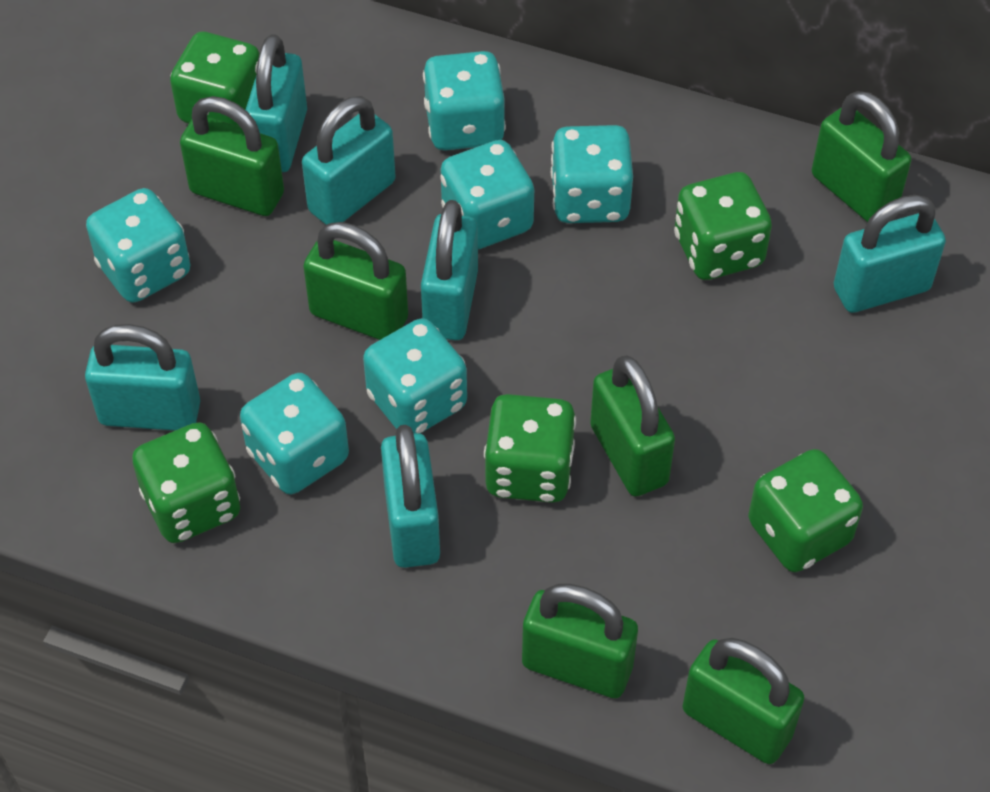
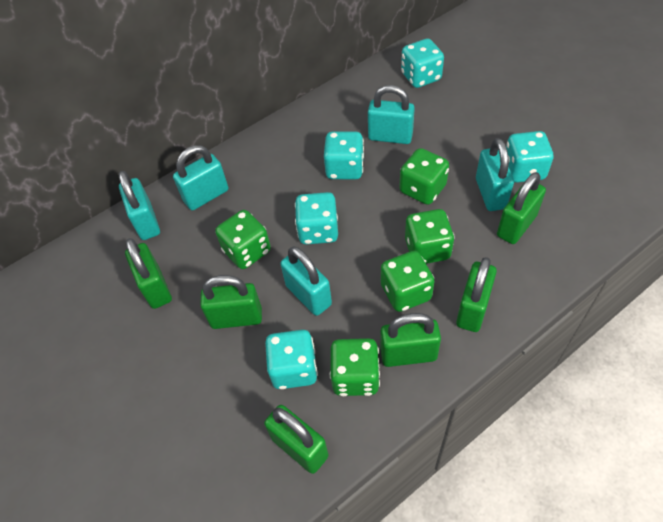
turquoise dice: [86,188,191,303] [240,373,349,494] [363,318,467,434] [423,51,506,151] [440,140,534,249] [551,125,633,223] = 6 -> [265,330,318,389] [295,192,338,245] [324,131,364,180] [401,38,444,88] [506,131,553,183] = 5
turquoise padlock: [85,324,200,431] [246,34,307,172] [302,96,396,225] [381,425,440,568] [421,200,478,341] [834,195,946,313] = 6 -> [119,171,160,240] [173,145,228,210] [280,246,332,316] [368,85,415,144] [476,138,514,211] = 5

